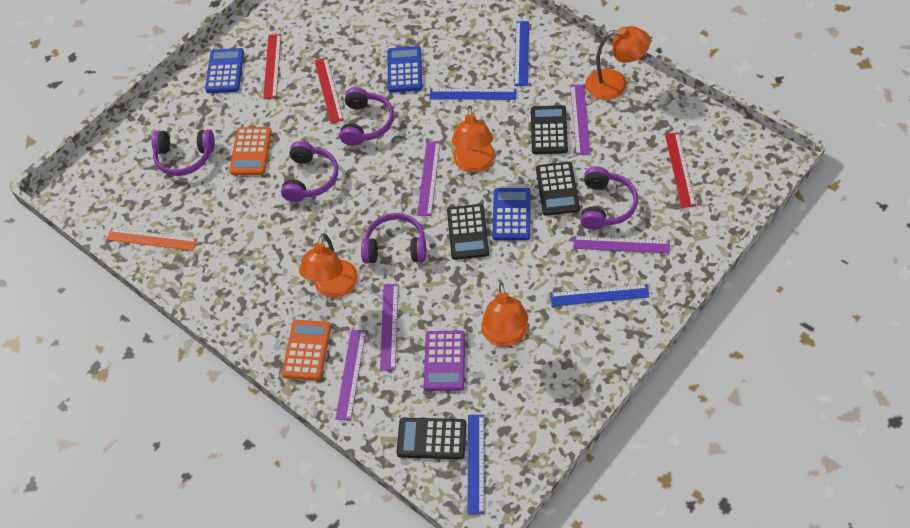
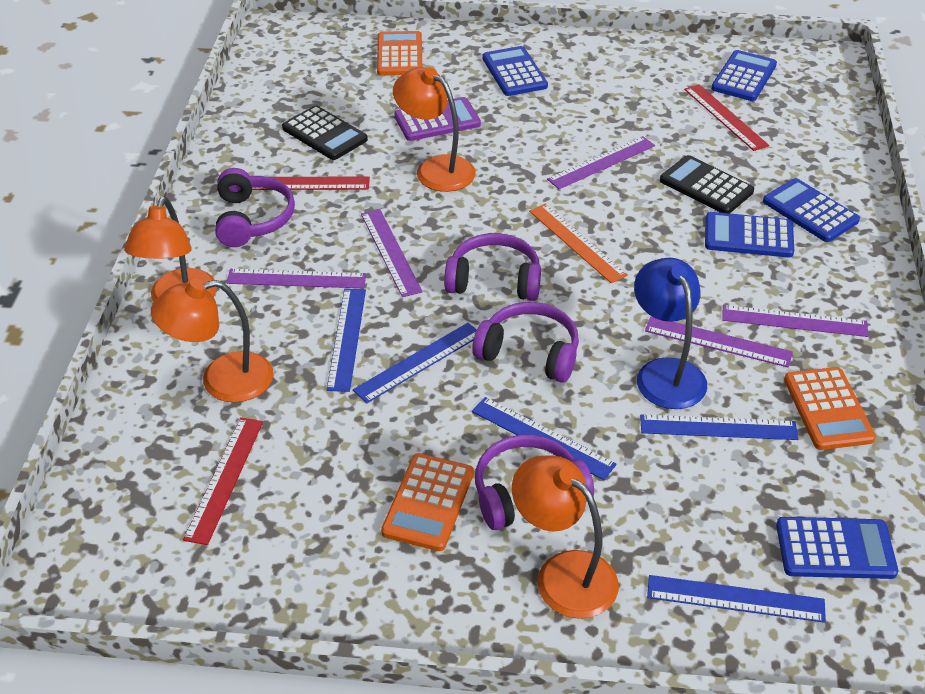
black calculator: [397,418,466,459] [447,204,489,260] [531,105,568,154] [536,162,580,216] = 4 -> [282,105,368,160] [660,155,754,213] = 2
blue calculator: [205,48,244,93] [388,46,422,92] [493,188,531,240] = 3 -> [482,46,548,96] [705,212,794,258] [711,50,777,101] [763,178,860,242] [776,517,898,579] = 5
blue lamp: none = 0 -> [634,258,707,409] = 1
blue ruler: [429,89,516,100] [467,415,484,514] [514,21,529,86] [550,284,649,306] = 4 -> [327,288,366,392] [353,323,476,403] [472,397,617,480] [640,414,798,440] [647,575,826,623] = 5
orange calculator: [229,127,272,175] [282,320,331,381] = 2 -> [377,31,422,76] [381,453,474,551] [784,367,876,450] = 3
purple headphones: [152,130,215,176] [281,141,338,202] [340,87,394,146] [361,213,426,264] [580,166,638,230] = 5 -> [215,168,295,247] [444,233,541,301] [472,302,579,383] [475,435,594,530] = 4

